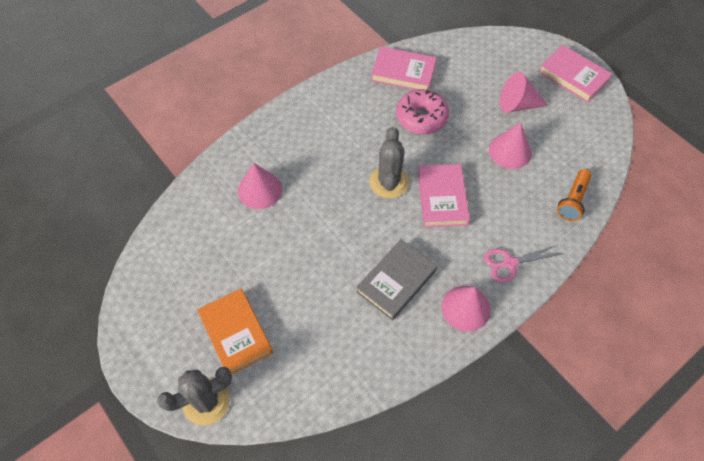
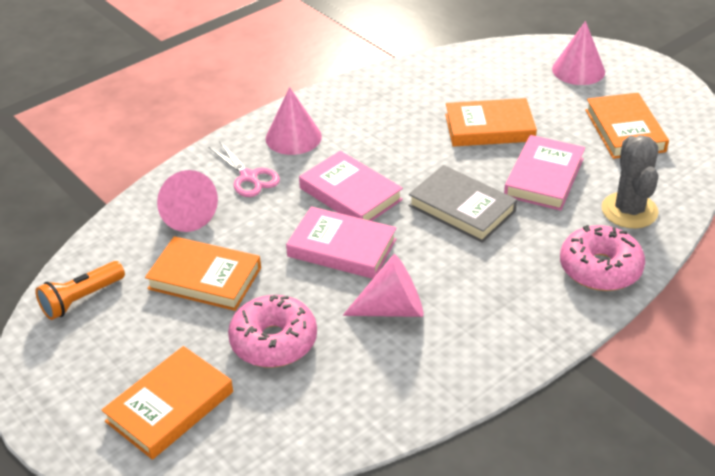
grey cactus: [157,367,232,426] [369,127,409,199] = 2 -> [602,135,659,228] = 1
orange book: [197,289,273,374] = 1 -> [101,346,233,460] [145,236,261,311] [445,98,537,147] [585,93,669,159] = 4
pink donut: [396,89,449,134] = 1 -> [228,295,317,368] [560,225,645,291] = 2

